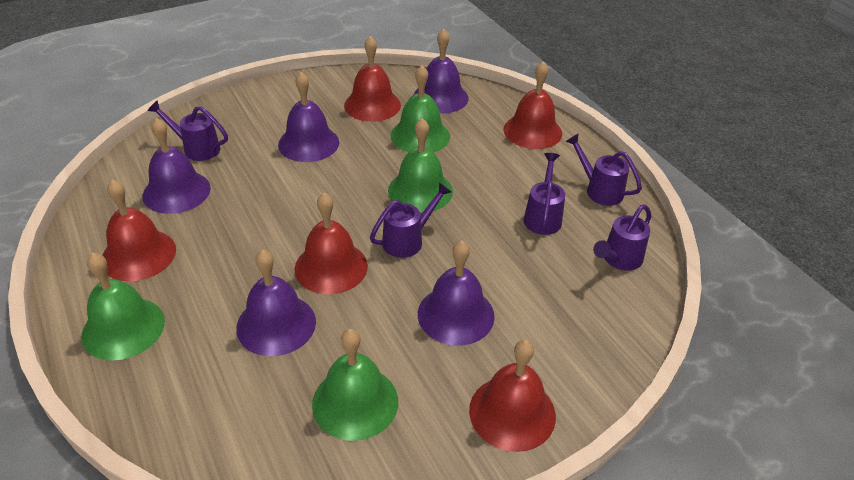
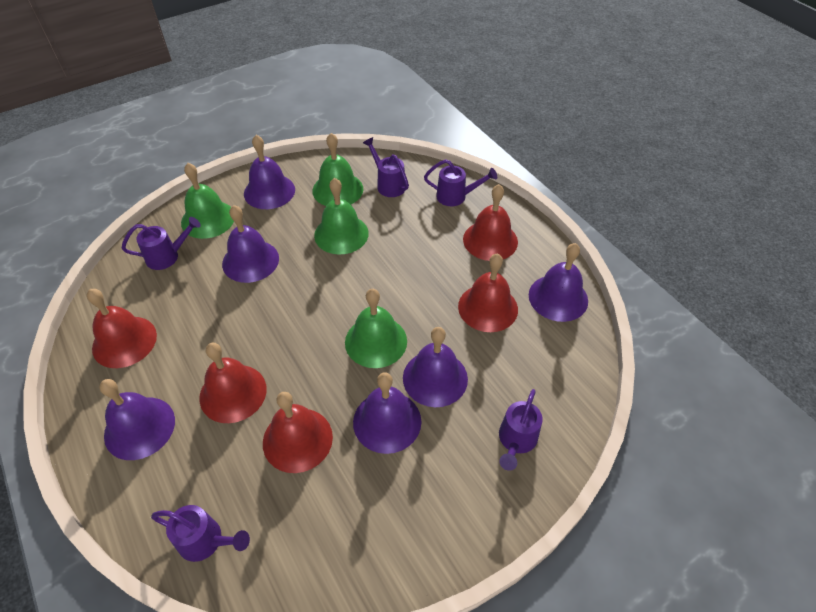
purple bell: [143,118,211,214] [236,249,316,356] [278,72,339,162] [413,29,469,113] [418,241,495,346] = 5 -> [99,379,175,460] [222,205,279,283] [244,135,295,209] [353,372,421,454] [403,327,468,407] [529,243,588,322] = 6

